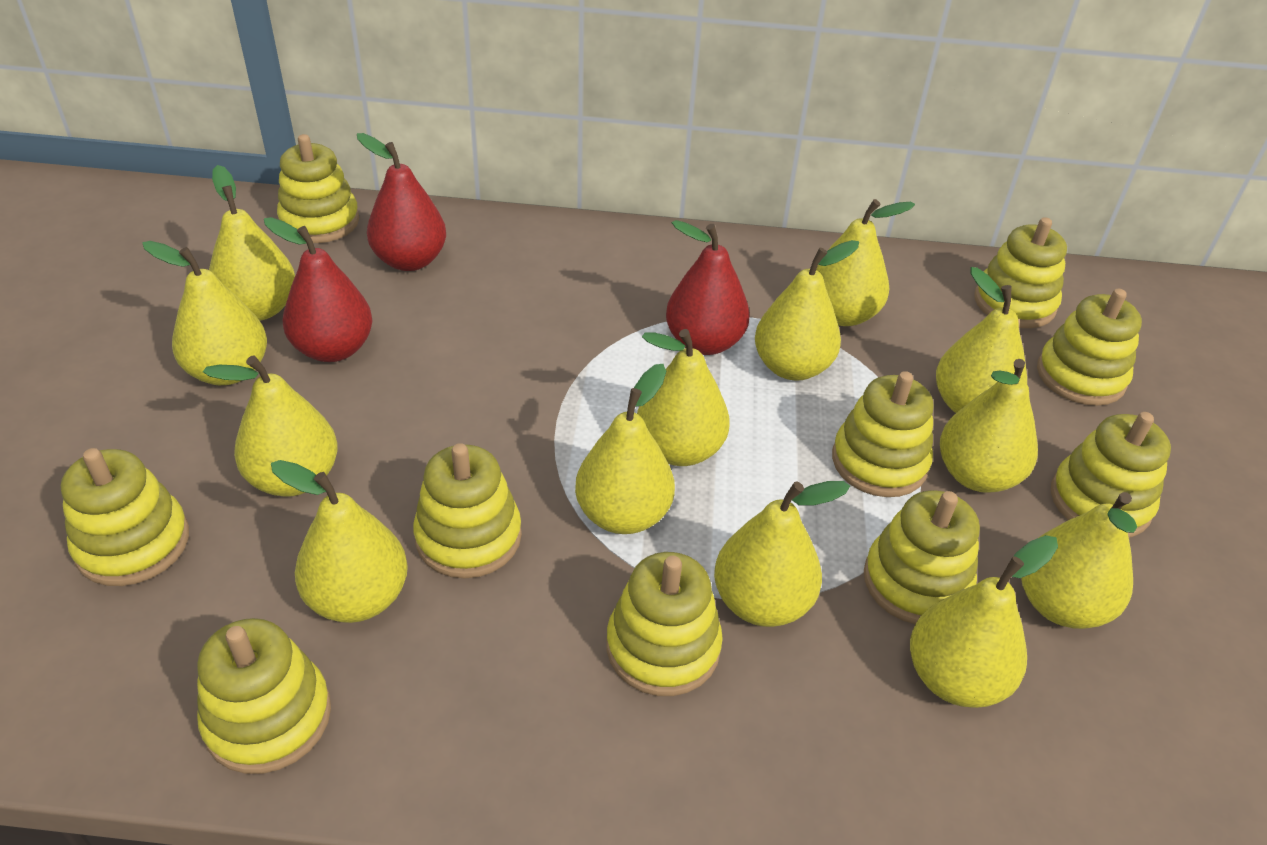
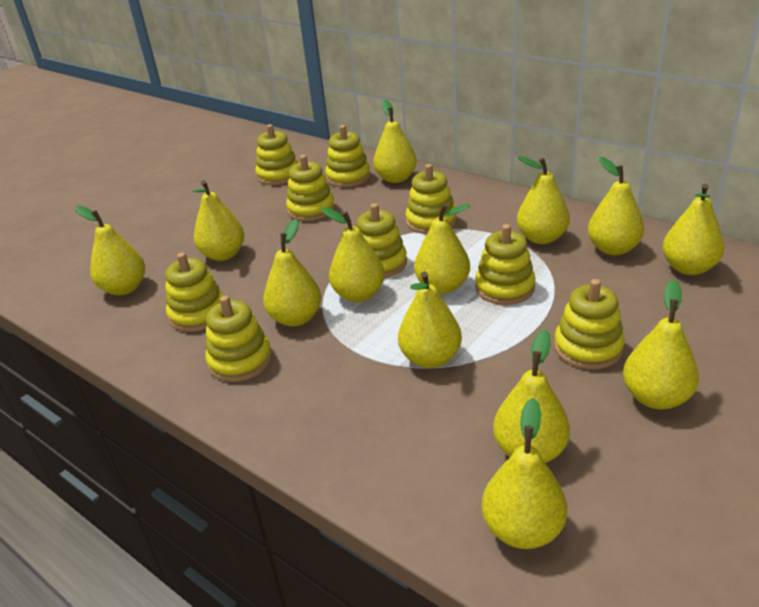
red pear: [264,217,372,362] [357,133,446,271] [666,220,750,355] = 3 -> none = 0
yellow stacking toy: [61,448,189,586] [197,618,331,774] [277,134,359,243] [413,443,522,578] [607,552,723,696] [832,371,933,497] [864,490,980,624] [974,217,1067,328] [1037,289,1142,406] [1051,412,1171,538] = 10 -> [165,253,224,332] [205,296,272,382] [255,124,298,185] [286,155,335,221] [325,125,370,187] [357,203,407,278] [406,164,457,234] [475,224,536,305] [554,279,625,369] = 9

